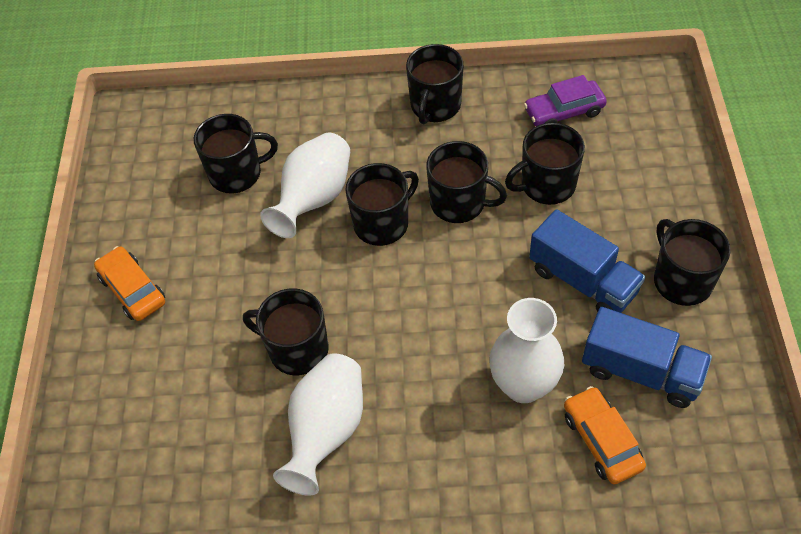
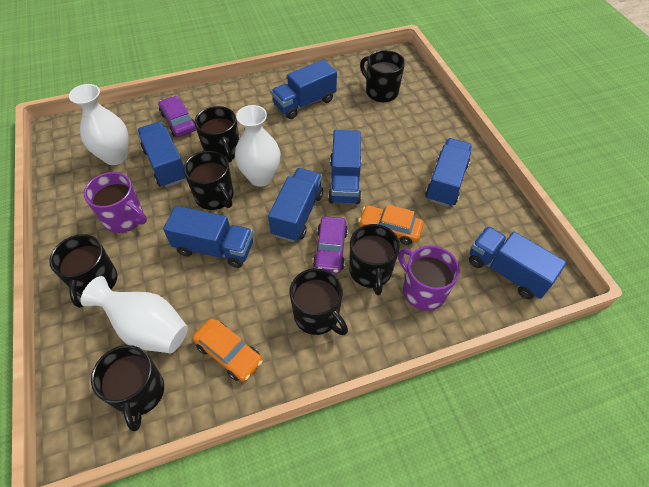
blue truck: [529,209,645,313] [582,307,712,408] = 2 -> [137,122,186,188] [163,206,253,268] [268,168,323,242] [271,59,337,119] [328,130,361,204] [425,138,472,207] [469,226,567,299] = 7
purple car: [524,75,607,126] = 1 -> [159,96,196,137] [313,216,348,273] = 2
purple mug: none = 0 -> [84,172,147,233] [398,246,460,311] = 2

